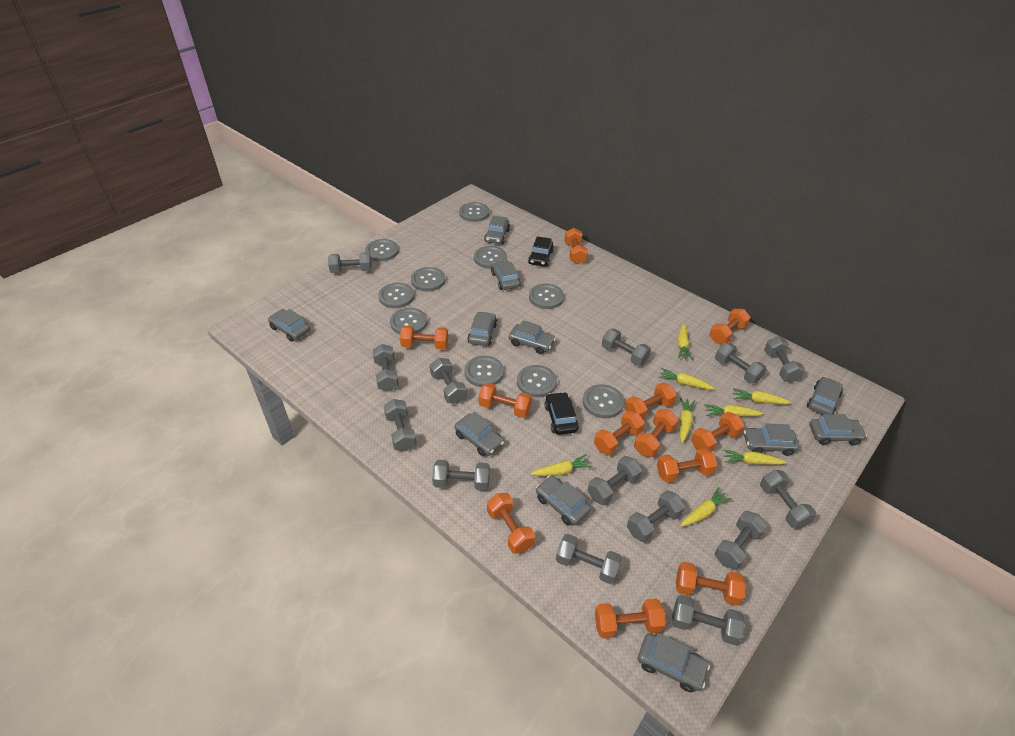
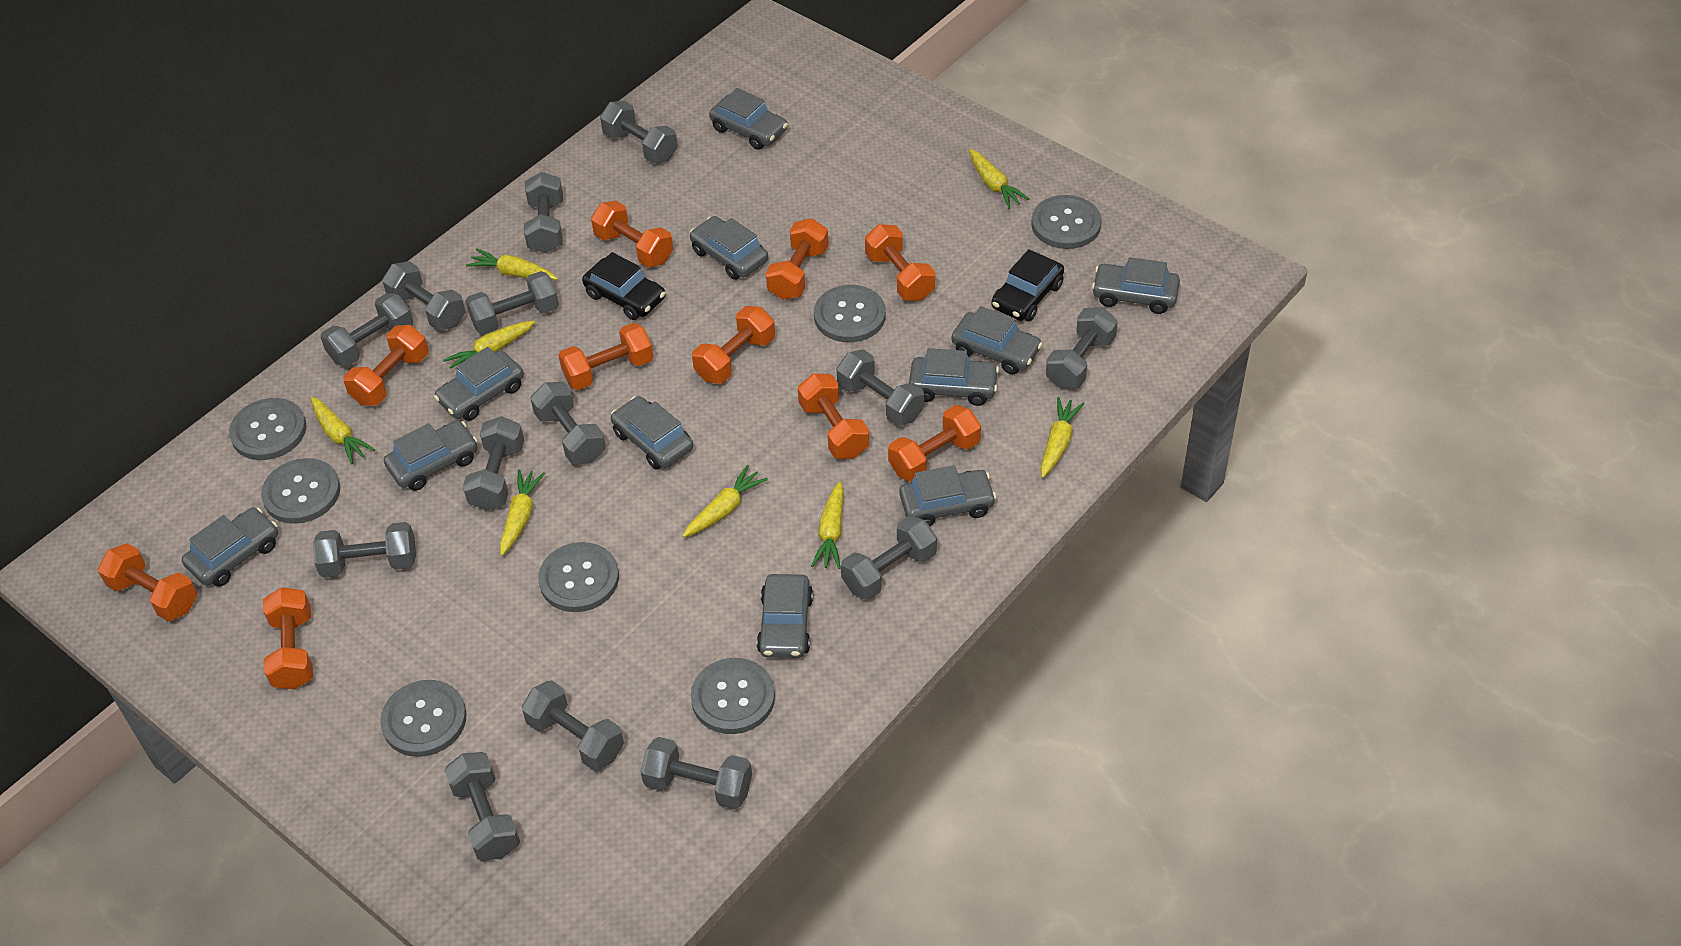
grey button: [365,239,399,261] [378,283,414,308] [390,308,427,334] [411,267,445,291] [459,202,490,222] [464,356,504,387] [474,246,507,269] [517,365,557,397] [529,284,564,309] [583,384,624,418] = 10 -> [229,398,306,460] [261,458,340,524] [380,680,467,757] [538,542,619,612] [691,658,775,734] [814,285,886,342] [1031,195,1102,249] = 7
orange dumbbell: [400,325,448,350] [479,383,532,418] [487,493,535,554] [565,228,588,264] [594,411,645,455] [595,598,666,639] [625,382,677,419] [634,409,678,457] [657,448,717,482] [676,562,746,606] [691,412,744,452] [710,309,751,344] = 12 -> [98,543,197,621] [263,587,313,689] [343,325,428,406] [558,323,653,390] [591,201,673,267] [692,306,775,384] [766,218,829,300] [798,374,869,459] [865,224,935,301] [888,405,981,482] = 10

